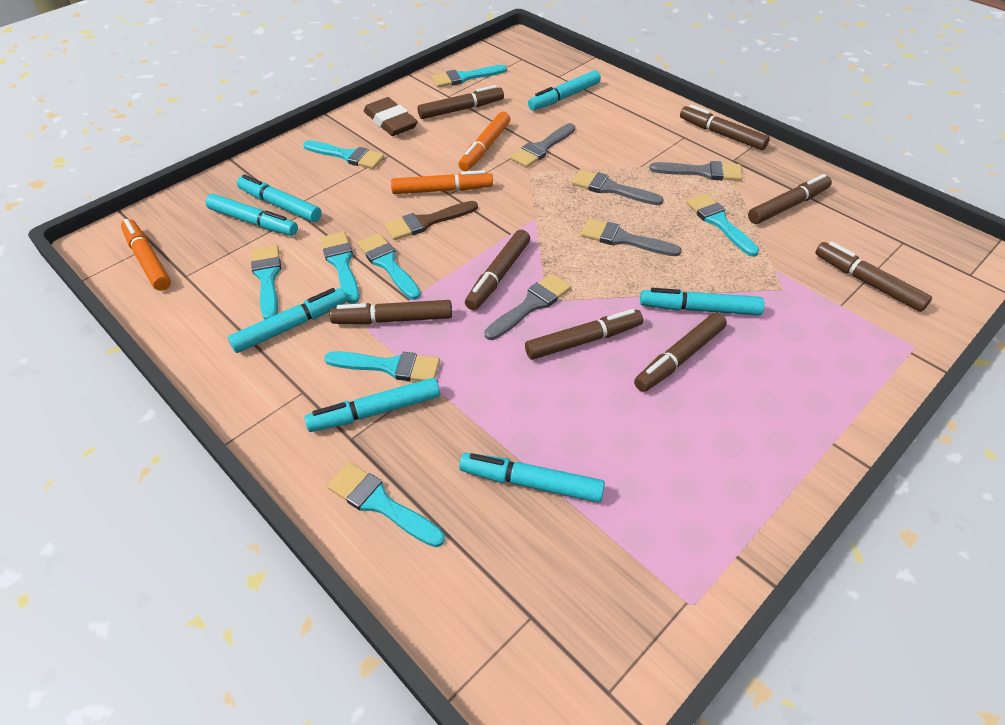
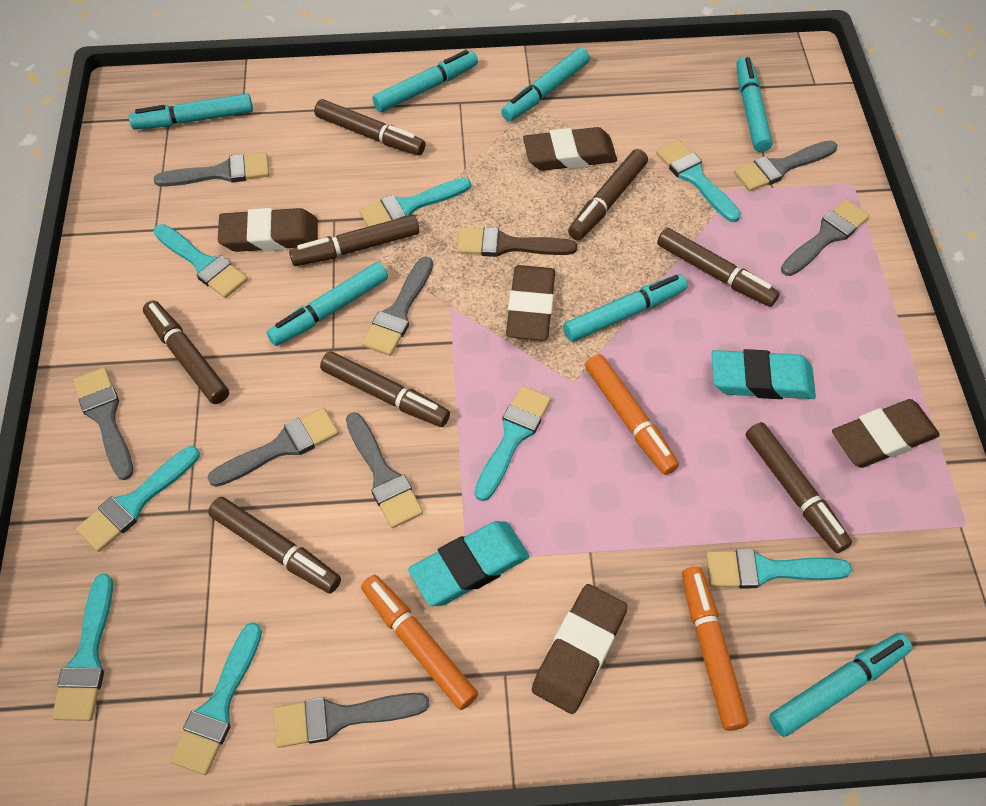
brown eraser: [364,97,418,136] = 1 -> [218,208,318,252] [506,265,555,341] [523,127,617,171] [532,584,628,714] [832,399,940,468] = 5
grey brush: [484,273,571,340] [510,123,575,168] [572,169,664,205] [581,219,682,256] [649,161,742,181] = 5 -> [73,367,133,480] [154,153,270,186] [207,408,339,487] [274,693,430,748] [346,412,423,528] [362,257,433,356] [734,141,837,191] [781,199,870,276] = 8
turquoise eraser: none = 0 -> [408,521,529,606] [712,349,816,399] = 2

